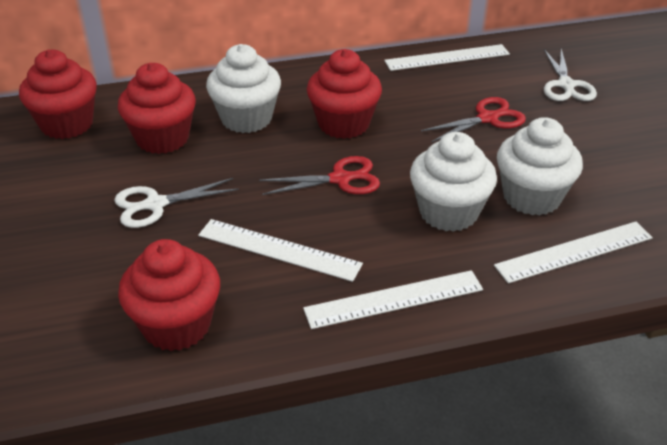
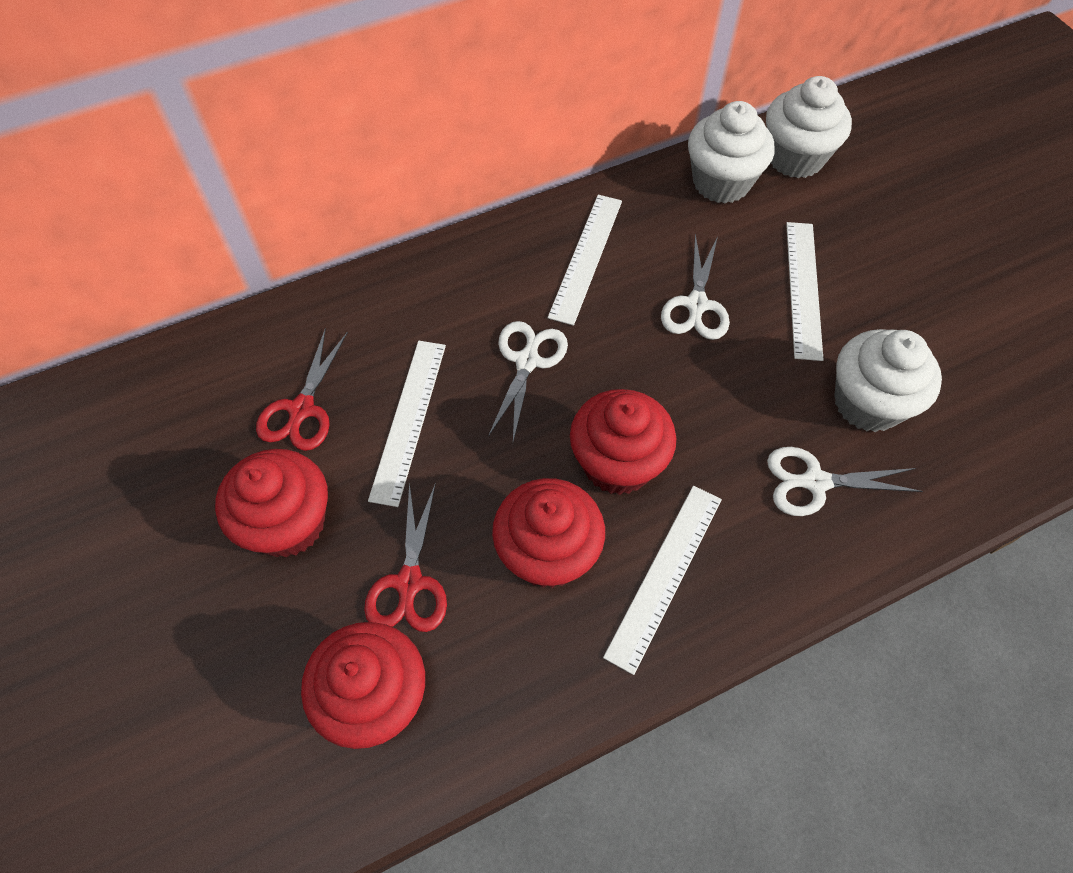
white scissors: [114,178,239,228] [544,49,597,101] = 2 -> [488,321,568,442] [661,234,730,340] [767,447,923,516] = 3

